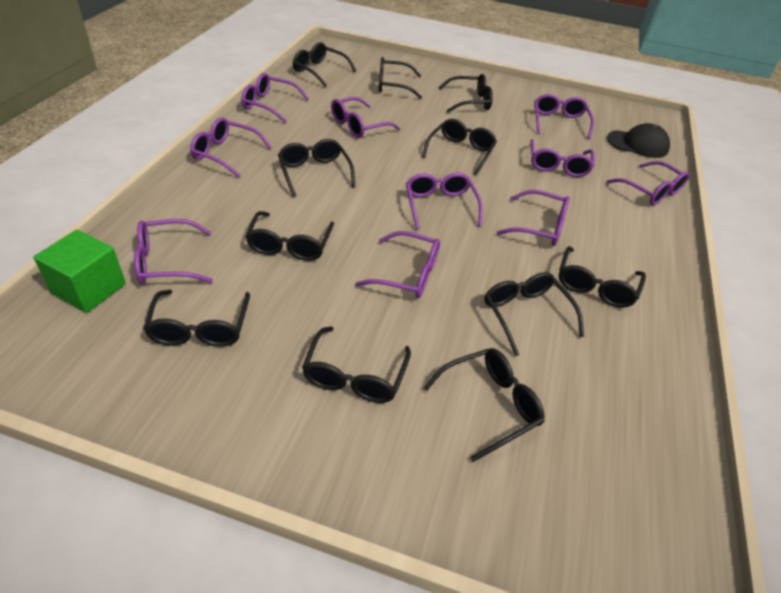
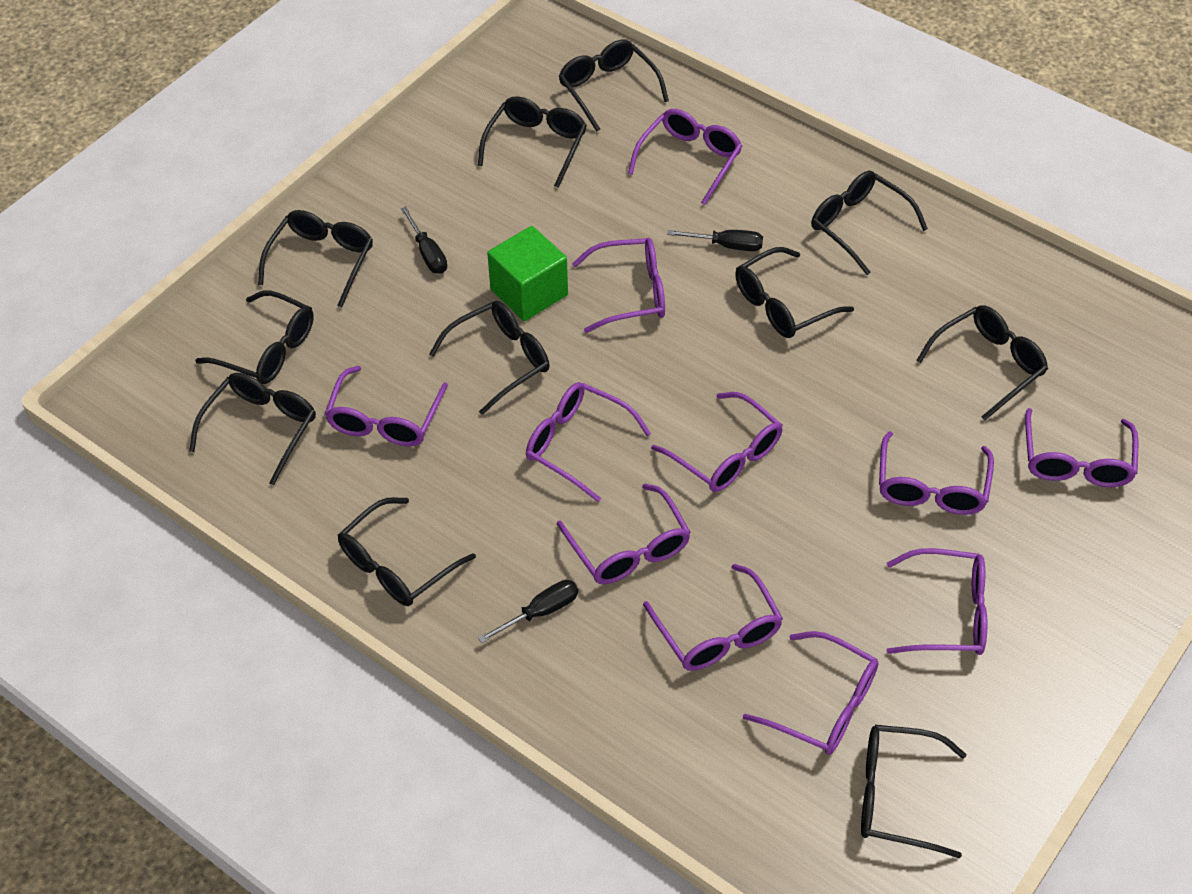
black cap: [607,123,670,158] = 1 -> none = 0
black screwdriver: none = 0 -> [401,206,447,274] [478,580,578,643] [667,230,763,251] = 3
purple glasses: [134,219,213,284] [190,117,272,178] [242,73,309,123] [331,97,400,138] [355,231,440,298] [406,173,483,230] [497,190,570,246] [530,139,594,177] [534,94,594,139] [607,161,689,205] = 10 -> [325,366,448,446] [526,382,651,502] [557,484,691,584] [572,238,665,333] [628,109,742,205] [643,564,783,671] [651,392,782,492] [743,631,879,755] [879,431,994,515] [887,548,988,655] [1025,408,1138,487] = 11

